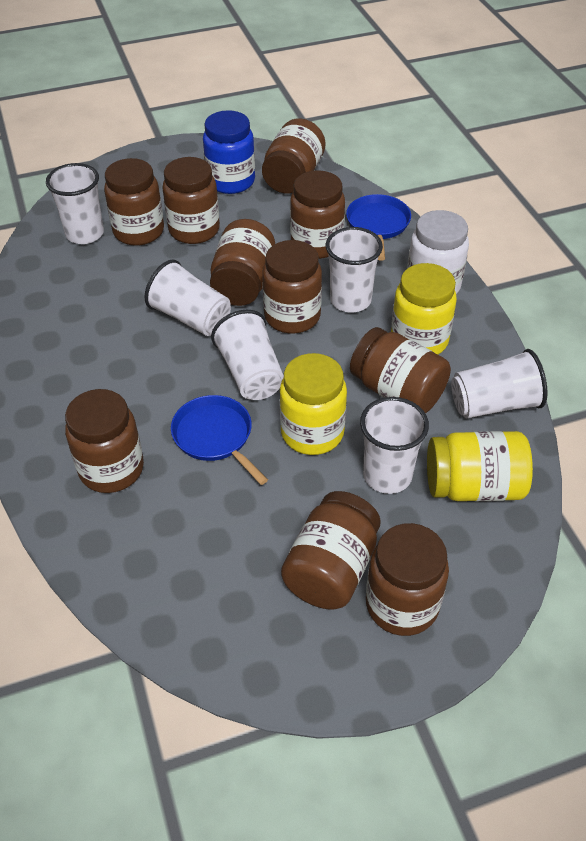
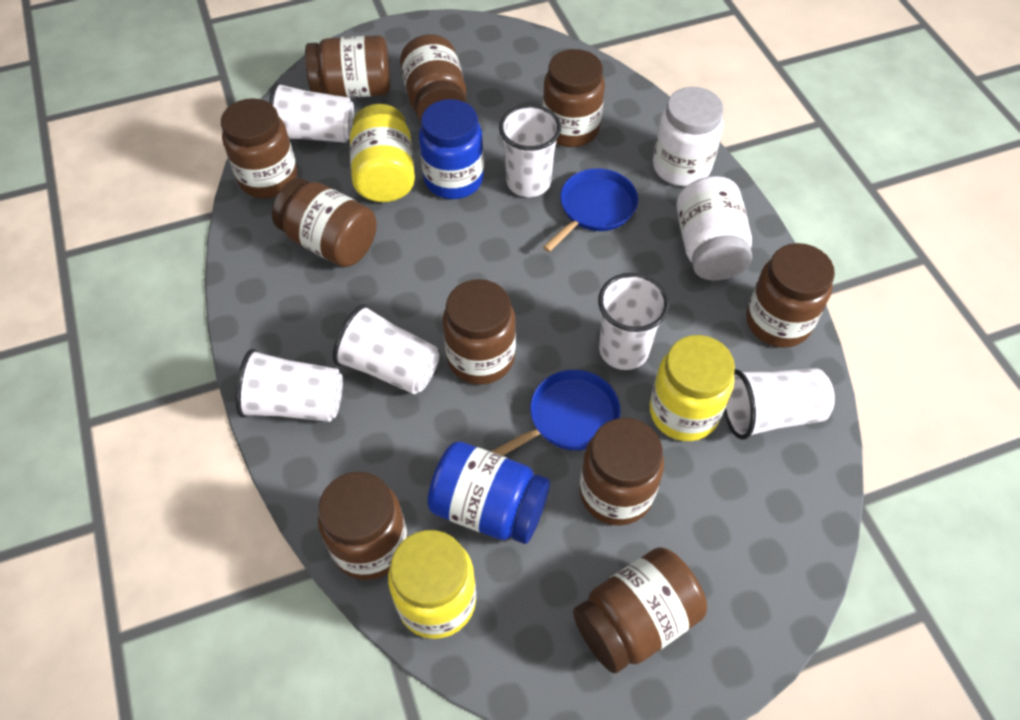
blue jar: [203,110,255,194] = 1 -> [419,99,484,199] [427,441,550,544] = 2
white jar: [407,210,469,294] = 1 -> [653,87,724,186] [676,176,752,281] = 2

